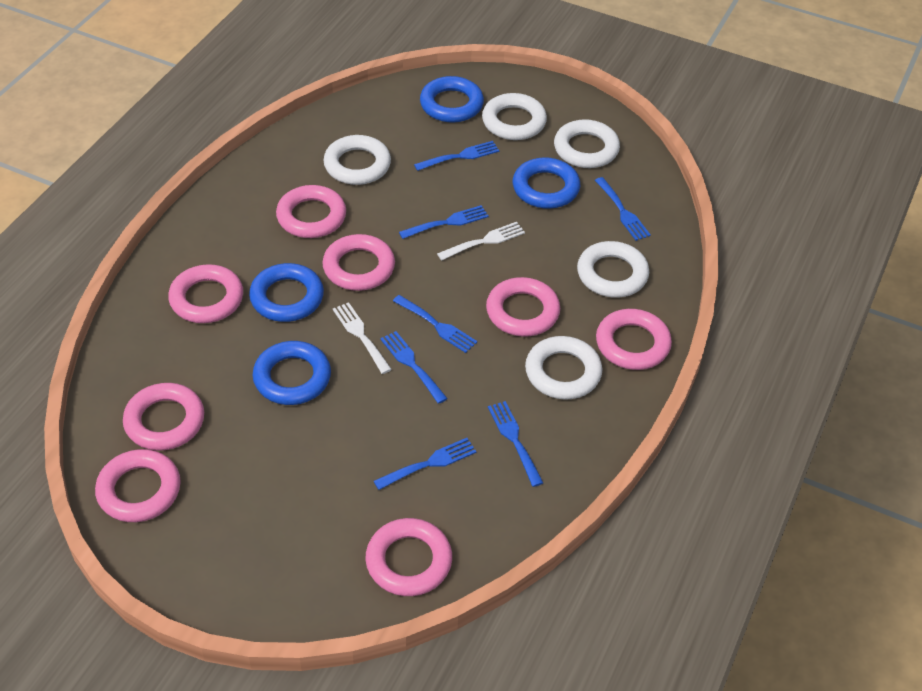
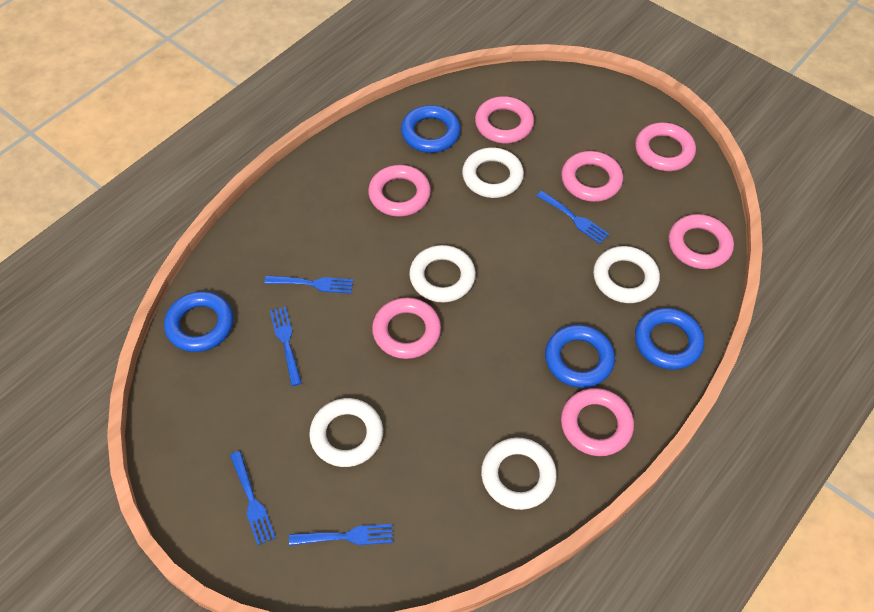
blue fork: [374,438,477,490] [380,331,448,404] [393,295,477,353] [399,205,489,239] [414,141,499,171] [488,401,543,487] [595,177,651,241] = 7 -> [230,451,276,545] [264,276,353,294] [270,307,302,386] [289,524,393,546] [537,191,609,244] = 5
pink ring: [95,449,181,522] [123,383,204,451] [168,264,243,323] [276,185,346,238] [322,234,395,291] [365,518,452,596] [486,277,560,337] [596,309,672,370] = 8 -> [368,165,431,217] [372,298,441,359] [475,96,534,143] [561,151,623,202] [561,388,634,456] [635,123,696,171] [669,214,734,269] = 7
white fork: [333,302,392,374] [437,222,525,260] = 2 -> none = 0

